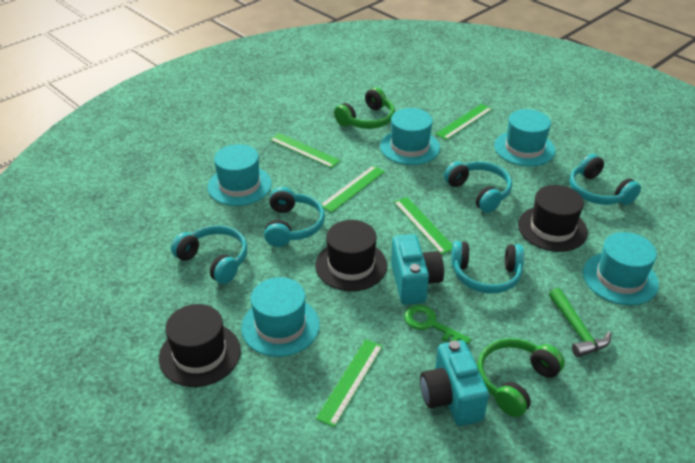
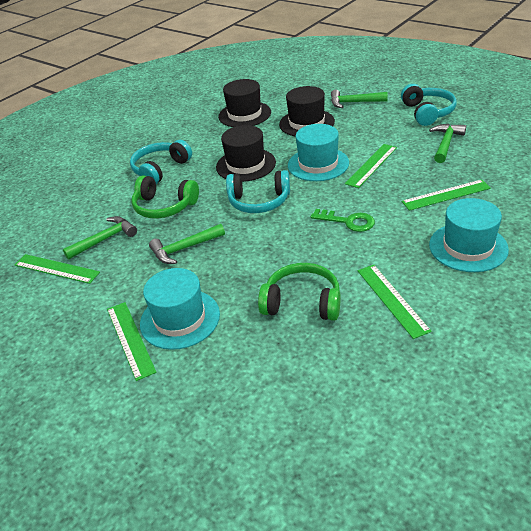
green hammer: [549,288,612,357] = 1 -> [63,216,137,260] [149,224,225,264] [331,89,388,108] [429,124,466,163] = 4
turquoise camera: [391,234,444,305] [420,340,489,426] = 2 -> none = 0
turquoise hat: [207,144,272,206] [241,277,320,357] [380,108,440,165] [494,109,555,166] [583,232,659,305] = 5 -> [140,268,220,350] [288,124,349,181] [429,198,509,272] = 3
turquoise headphones: [171,225,248,284] [264,187,325,247] [444,161,512,213] [451,241,524,294] [570,154,641,205] = 5 -> [130,140,192,184] [226,170,290,213] [401,84,457,126] = 3

